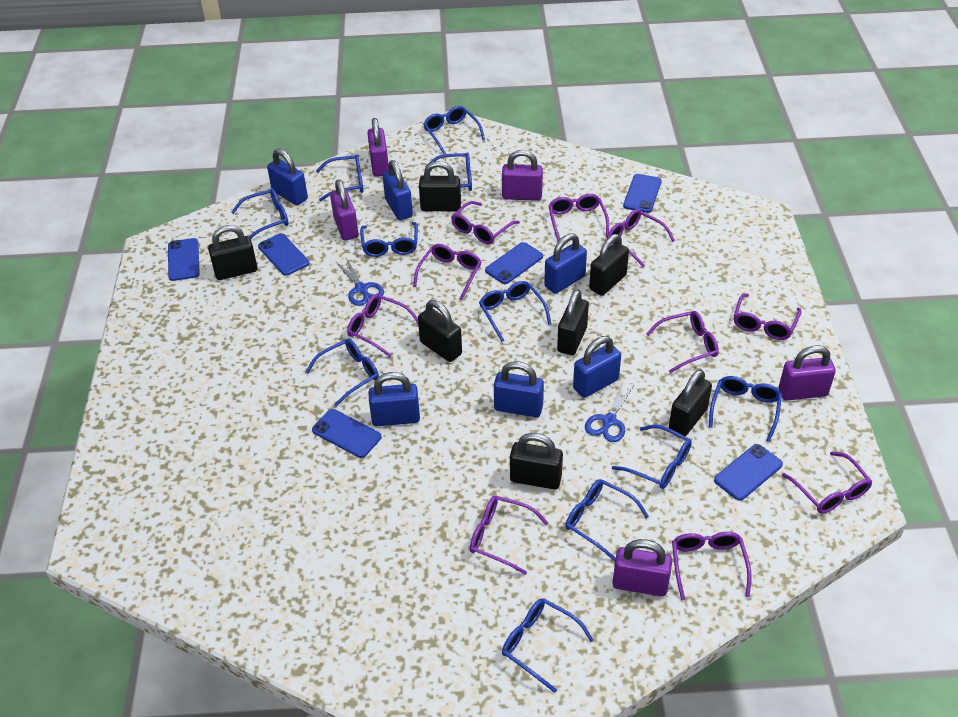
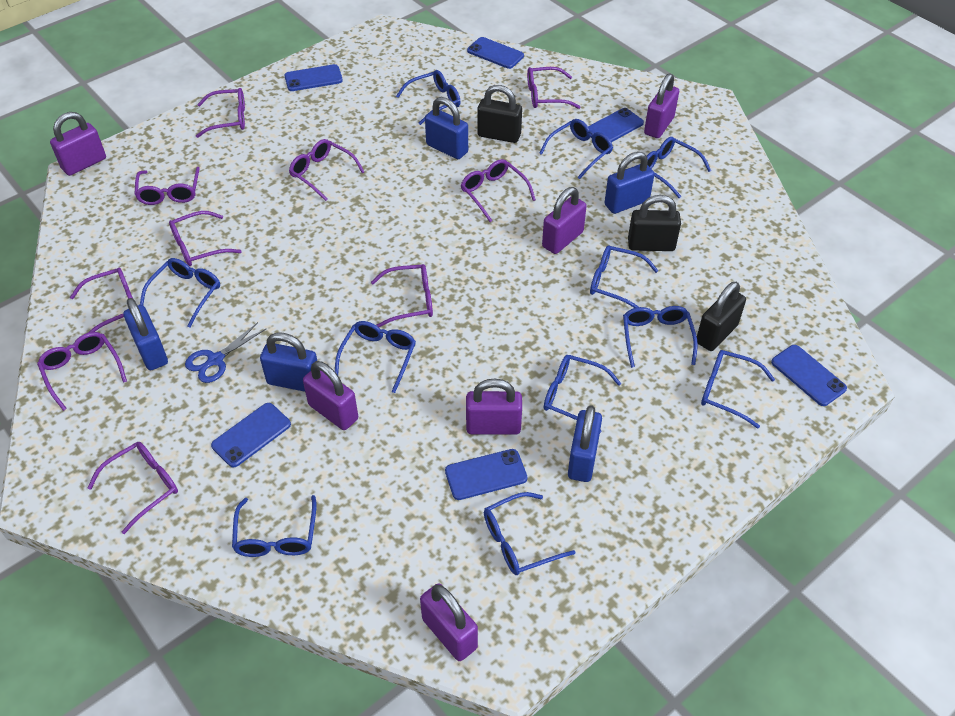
black padlock: [208,225,258,280] [418,300,462,362] [419,161,461,211] [510,433,563,489] [557,289,589,355] [589,234,629,296] [669,369,712,436] = 7 -> [477,85,522,143] [628,195,681,251] [697,282,746,351] = 3
blue padlock: [267,148,308,205] [368,372,420,426] [383,160,413,220] [494,361,544,417] [544,233,587,294] [573,336,621,398] = 6 -> [123,298,168,370] [260,332,317,392] [425,97,468,159] [568,405,602,482] [605,152,654,214] = 5
blue scissors: [335,258,384,306] [585,381,635,442] = 2 -> [185,322,266,383] = 1
purple padlock: [330,179,359,240] [367,118,389,177] [502,150,543,201] [613,539,672,597] [779,345,836,401] = 5 -> [50,112,106,176] [303,361,358,430] [420,583,478,661] [466,379,522,435] [542,187,587,254] [644,73,679,138] = 6

